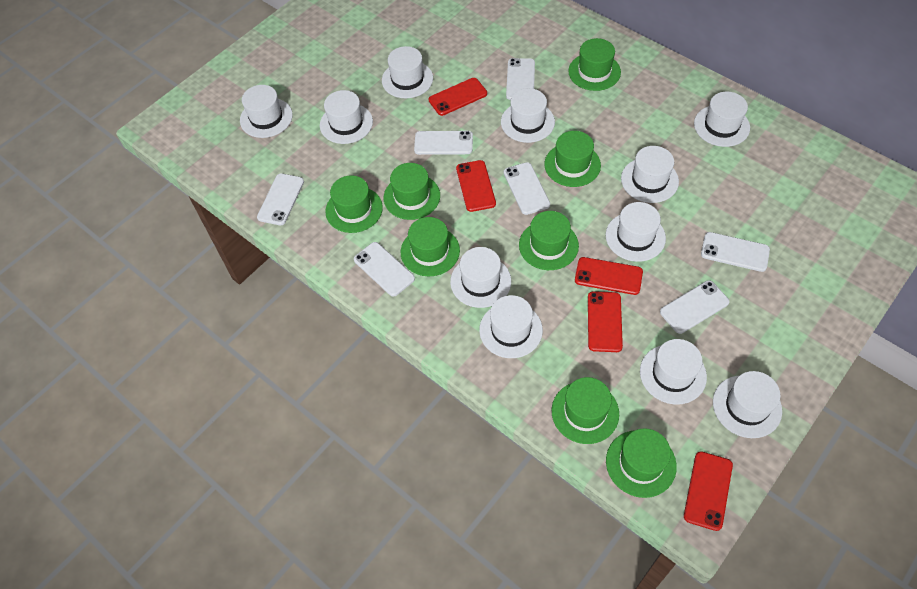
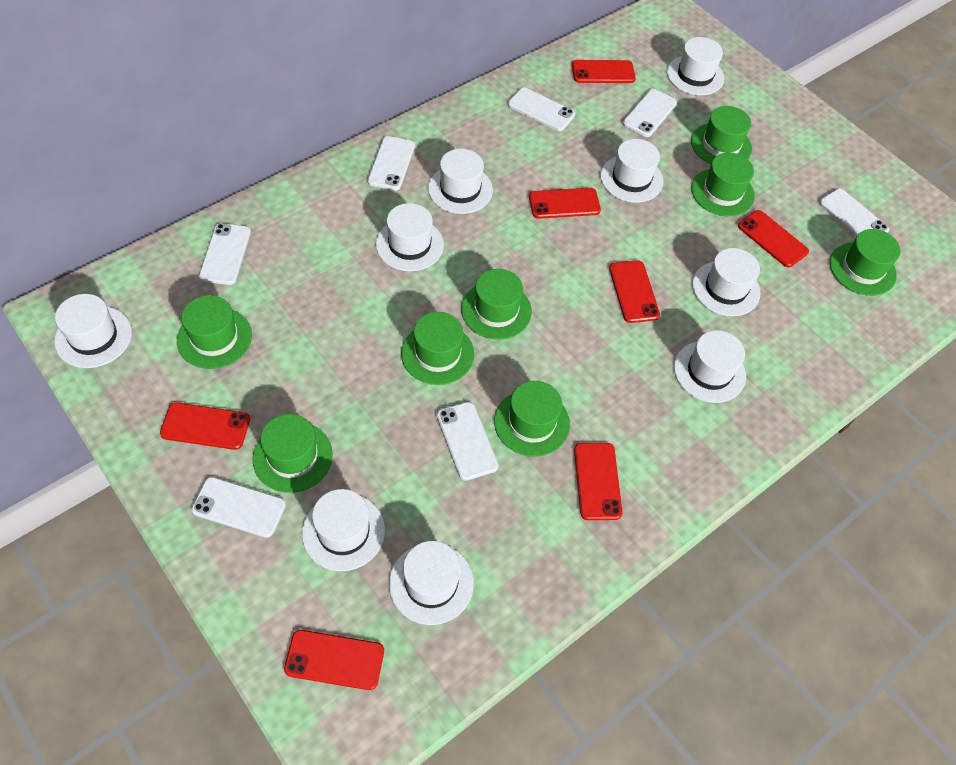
red phone: [429,78,487,116] [456,160,496,212] [575,257,643,295] [588,291,623,352] [684,451,733,531] = 5 -> [160,403,250,450] [284,630,384,690] [529,188,601,219] [572,60,636,83] [574,443,623,520] [609,260,660,323] [738,210,809,267] = 7
white hat: [240,85,293,138] [320,90,373,144] [382,46,433,98] [450,247,511,308] [479,295,543,358] [501,88,555,143] [606,202,666,262] [621,146,679,203] [640,339,707,405] [694,92,750,147] [713,371,782,438] = 11 -> [54,294,132,368] [302,489,385,571] [376,203,444,271] [389,541,474,625] [428,149,493,214] [600,139,663,203] [667,37,724,95] [674,330,746,403] [692,248,761,316] = 9

